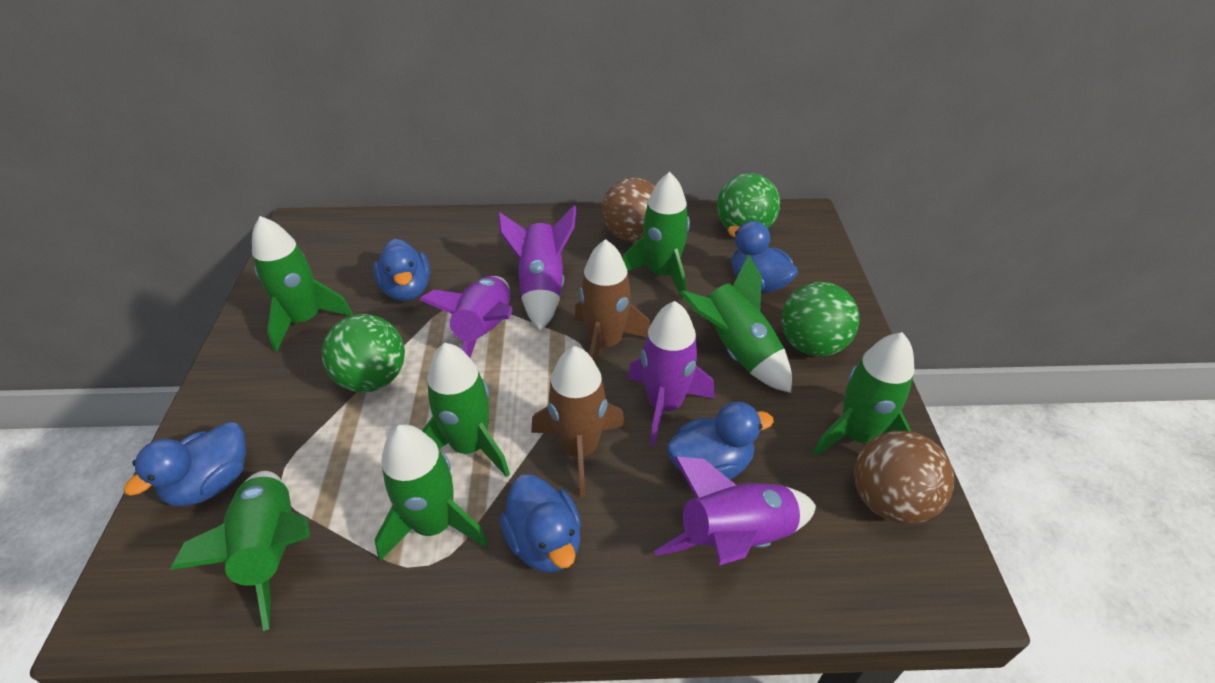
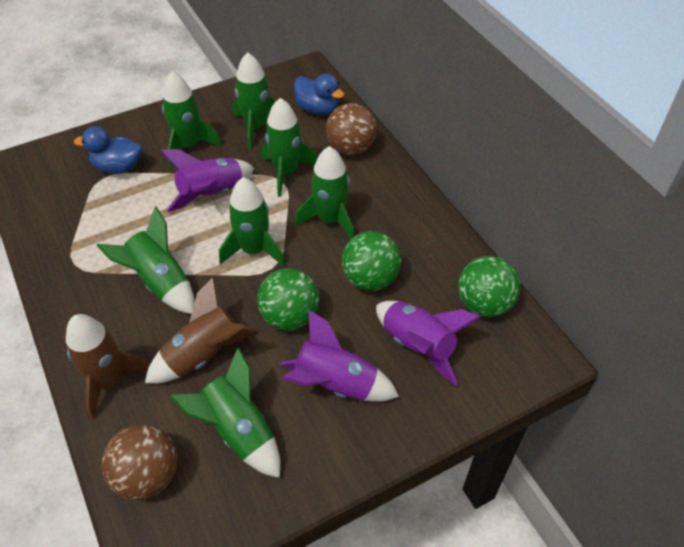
blue duck: [124,422,246,506] [373,239,430,301] [500,474,581,573] [667,402,774,480] [728,221,798,293] = 5 -> [74,126,142,174] [294,73,345,115] = 2
purple rocket: [419,276,513,358] [498,205,576,331] [628,301,714,446] [654,457,816,565] = 4 -> [160,149,255,212] [280,309,399,402] [376,301,481,386] = 3

